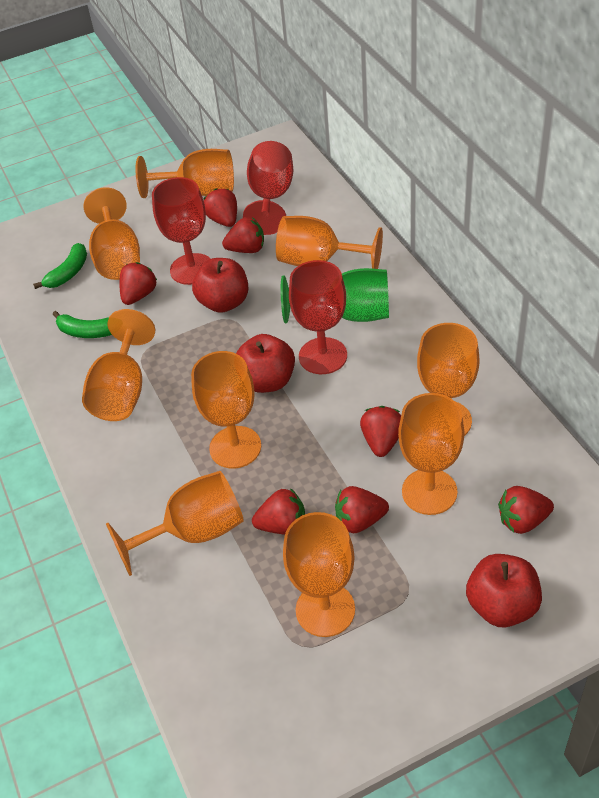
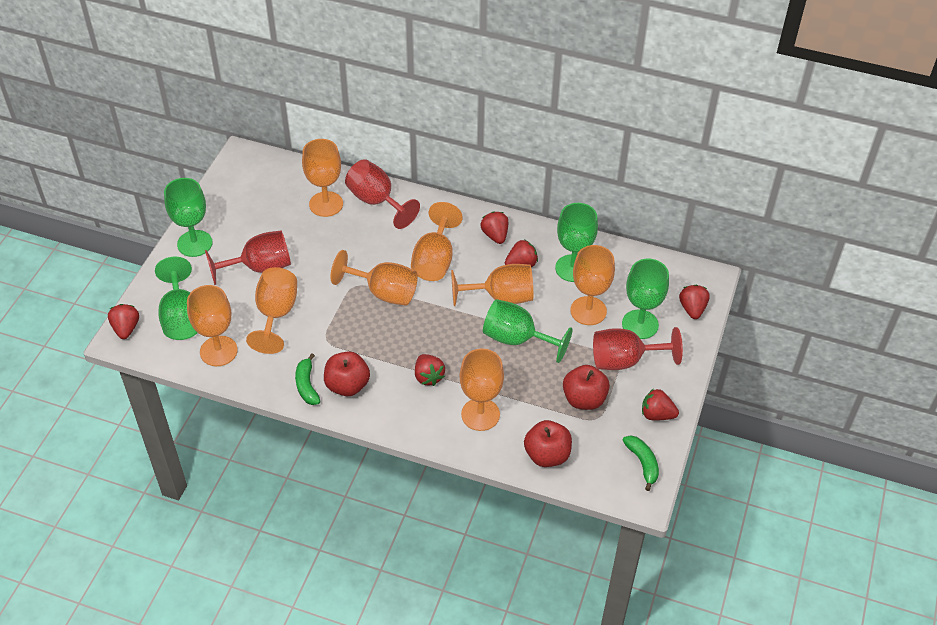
green goblet: [281,268,389,323] = 1 -> [155,257,197,340] [164,178,212,257] [483,299,573,363] [555,203,598,282] [622,259,669,339] = 5
orange goblet: [82,309,155,421] [84,187,140,280] [106,471,244,576] [136,149,234,198] [191,351,261,469] [276,216,383,269] [283,512,355,637] [398,393,464,515] [417,323,480,436] = 9 -> [187,285,238,366] [246,267,297,354] [302,139,343,217] [331,250,418,306] [411,202,463,281] [451,264,533,306] [460,349,504,431] [570,245,615,325] = 8
red strawberry: [119,262,157,305] [203,188,237,227] [222,217,264,253] [252,488,305,535] [335,486,389,533] [360,406,401,457] [498,486,554,534] = 7 -> [108,304,139,339] [415,354,445,386] [480,211,508,244] [505,239,538,267] [642,389,679,421] [679,285,710,319] = 6

